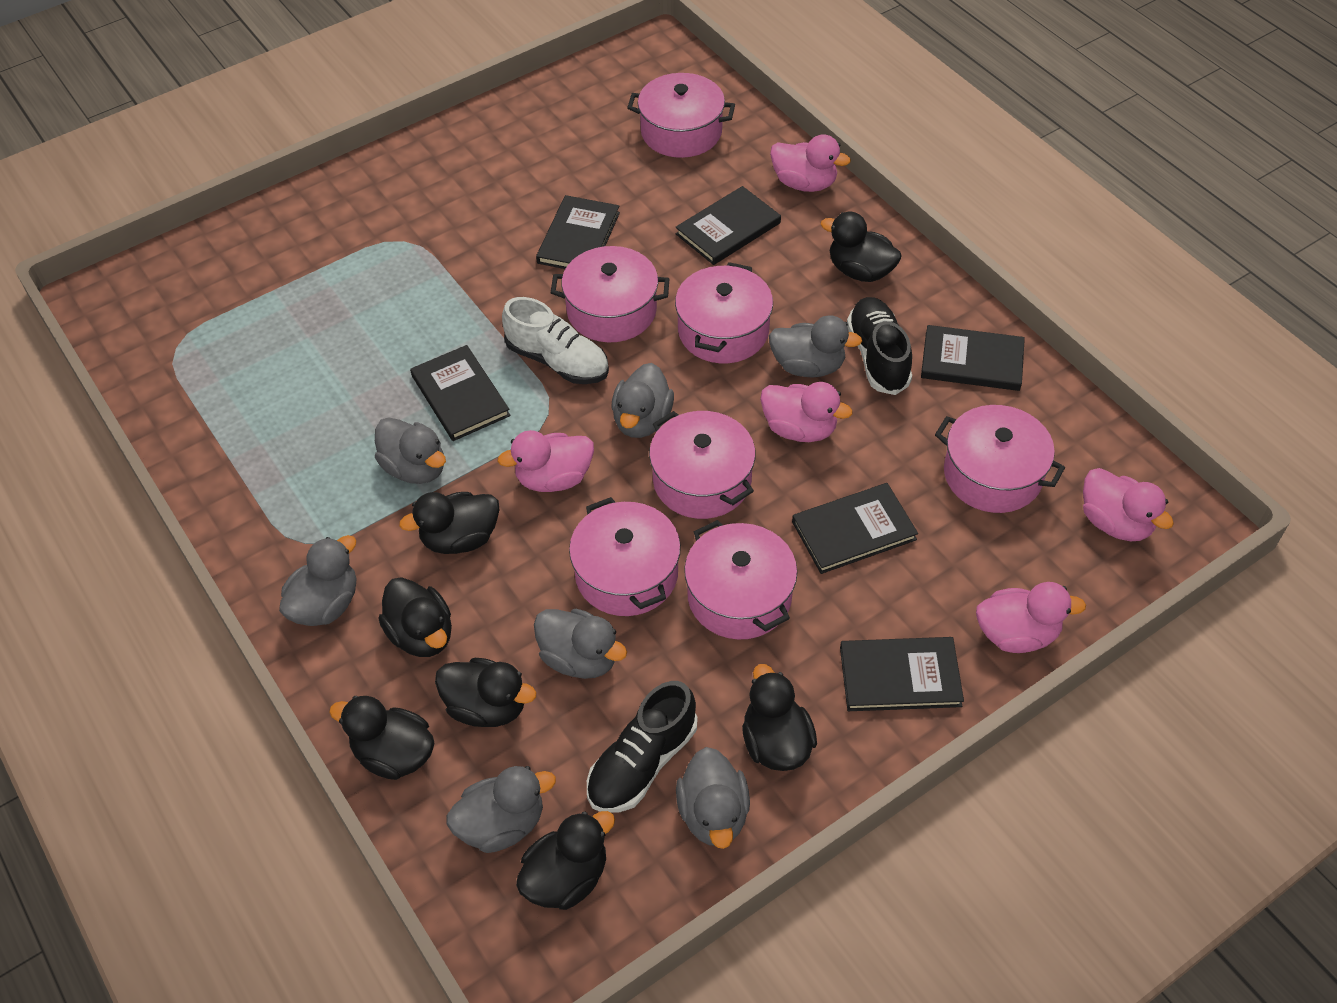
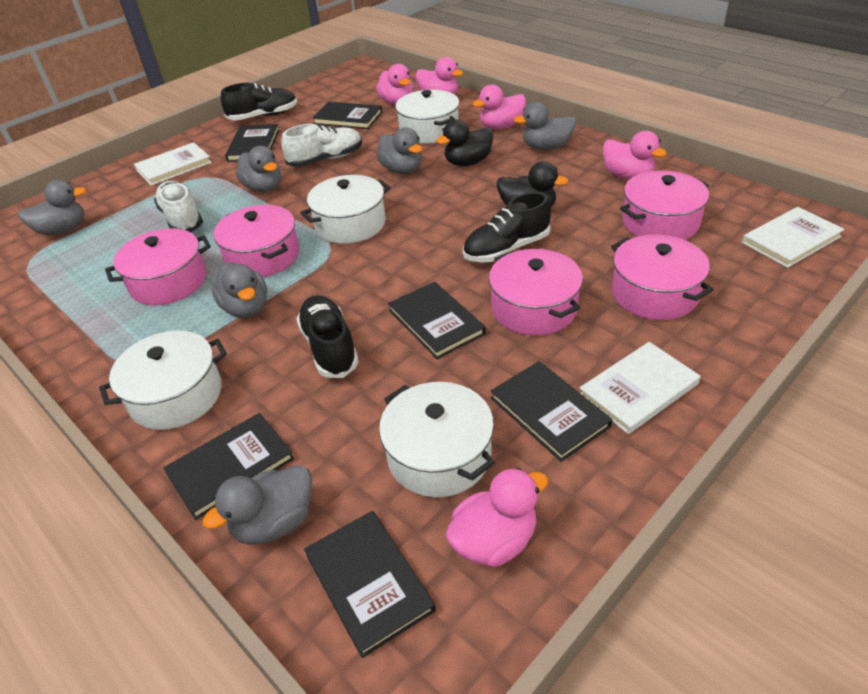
black duck: [329,696,434,780] [378,577,452,657] [399,492,499,554] [435,658,536,727] [516,811,615,910] [742,664,817,771] [820,212,902,282] = 7 -> [436,119,493,166] [497,161,569,207] = 2
black shoe: [587,681,697,813] [847,297,912,395] = 2 -> [221,83,297,120] [297,295,359,378] [463,192,551,262] = 3
grey duck: [279,535,357,626] [375,417,446,484] [446,766,556,853] [534,609,627,679] [611,363,674,438] [676,747,750,849] [769,315,862,378] = 7 -> [17,180,86,235] [202,465,312,545] [212,262,267,318] [236,146,281,192] [377,128,422,174] [514,102,576,150] = 6
pink pot: [551,246,670,342] [569,497,681,616] [627,73,735,158] [649,411,756,519] [675,262,773,363] [684,520,797,639] [935,405,1065,513] = 7 -> [105,228,211,305] [213,205,299,277] [489,249,583,336] [611,235,714,320] [620,170,709,240] = 5
white book: none = 0 -> [134,142,212,186] [579,342,700,434] [742,207,844,268] = 3
white pot: none = 0 -> [99,331,227,430] [300,175,391,244] [379,382,495,497] [395,90,459,144] = 4
white shoe: [502,297,609,384] = 1 -> [154,181,203,232] [281,124,362,167] = 2

